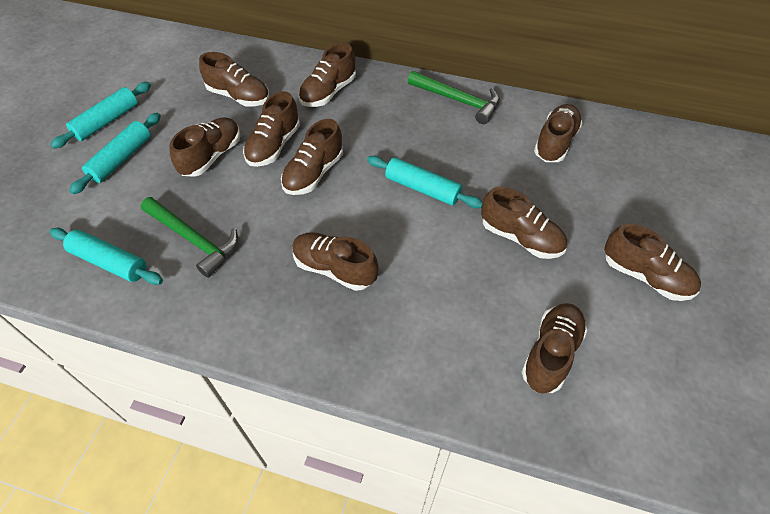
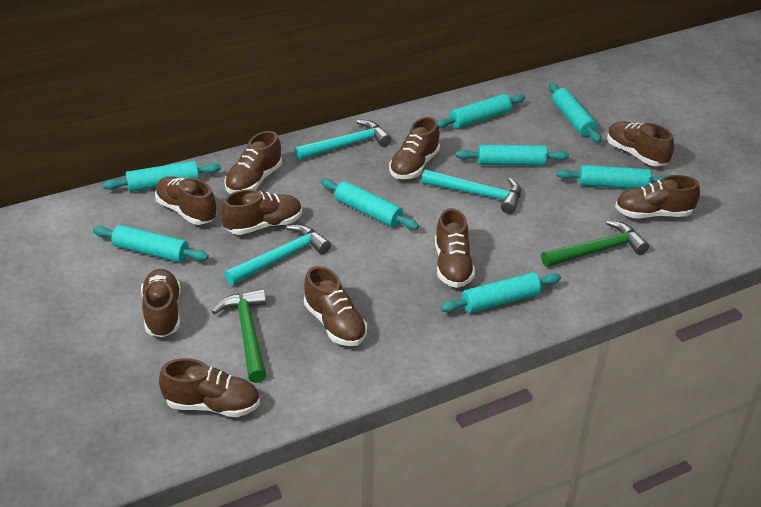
turquoise hammer: none = 0 -> [225,224,331,285] [294,120,391,160] [421,170,521,214] = 3
turquoise rolling pin: [50,82,151,148] [50,228,163,285] [69,113,161,194] [367,156,483,208] = 4 -> [93,225,209,262] [103,161,221,192] [321,179,419,230] [437,94,525,129] [440,272,561,313] [456,145,569,166] [549,83,601,143] [557,165,666,189] = 8

